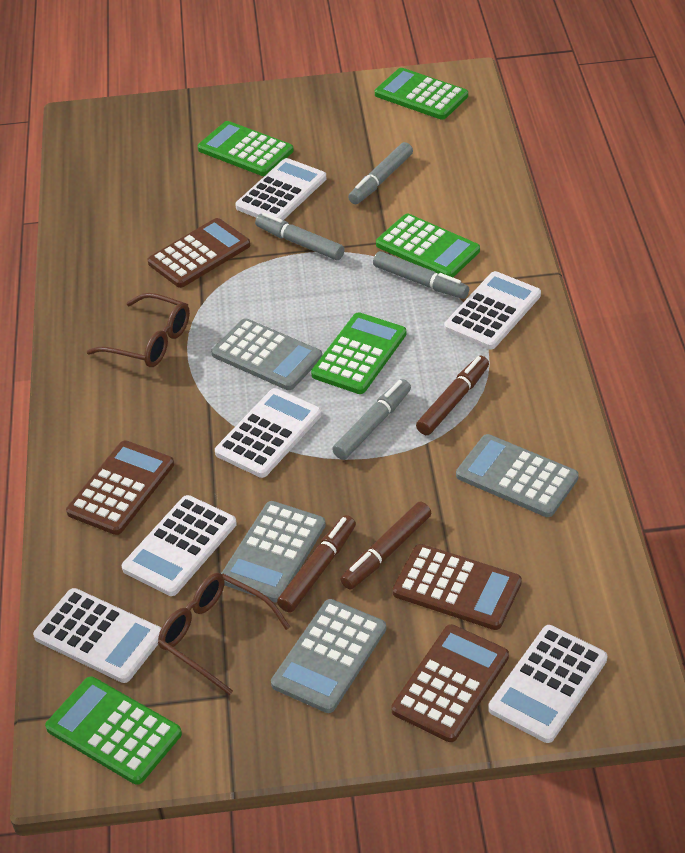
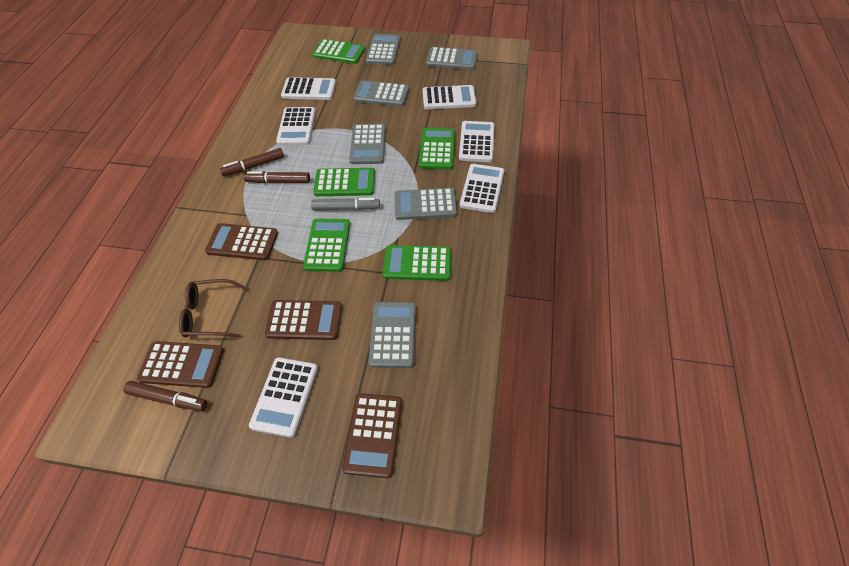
brown glasses: [87,293,190,367] [158,573,290,695] = 2 -> [179,279,248,338] = 1
grey calculator: [211,318,322,390] [221,501,326,603] [271,599,386,713] [456,434,579,517] = 4 -> [349,124,386,164] [353,80,409,106] [366,34,400,65] [368,302,416,368] [394,188,458,220] [426,47,478,70] = 6
grey marker: [255,213,345,260] [332,379,411,460] [348,142,413,204] [373,251,469,299] = 4 -> [311,198,380,210] = 1

